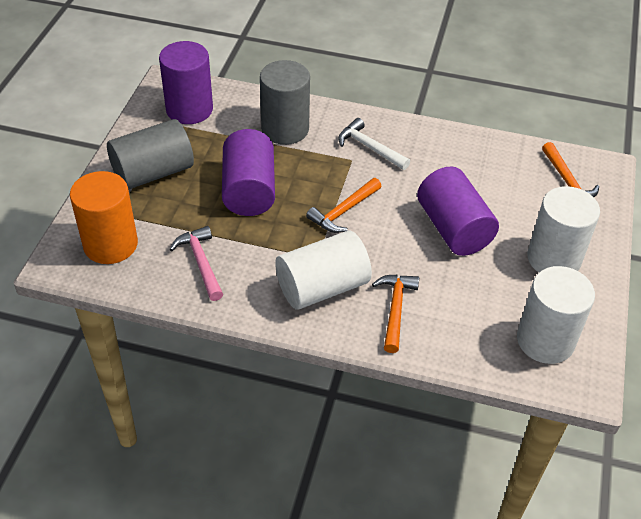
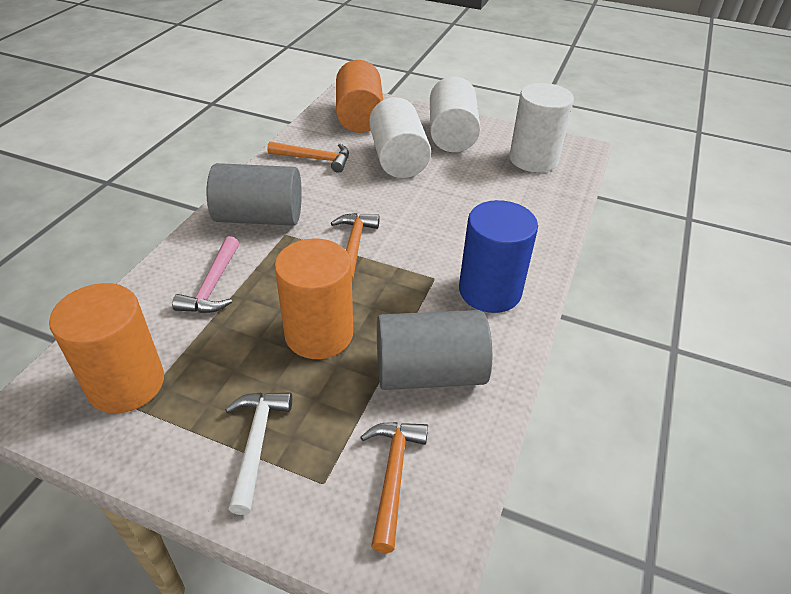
blue cylinder: none = 0 -> [459,200,538,313] = 1
orange cylinder: [70,171,138,264] = 1 -> [49,283,164,413] [274,238,353,359] [336,60,383,133] = 3
purple cylinder: [159,41,213,124] [222,129,275,216] [417,167,499,256] = 3 -> none = 0

